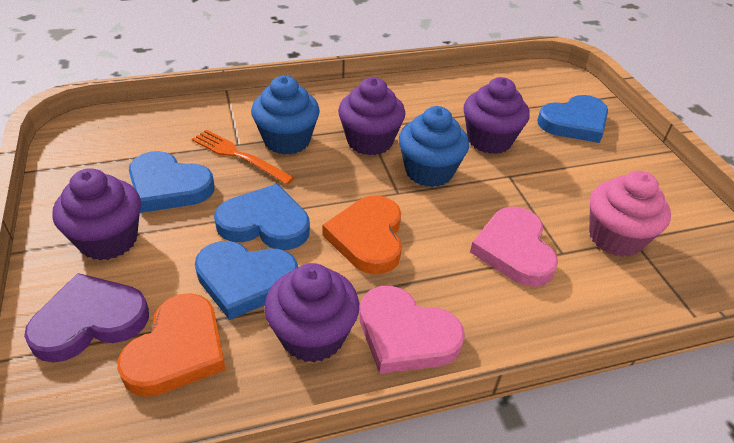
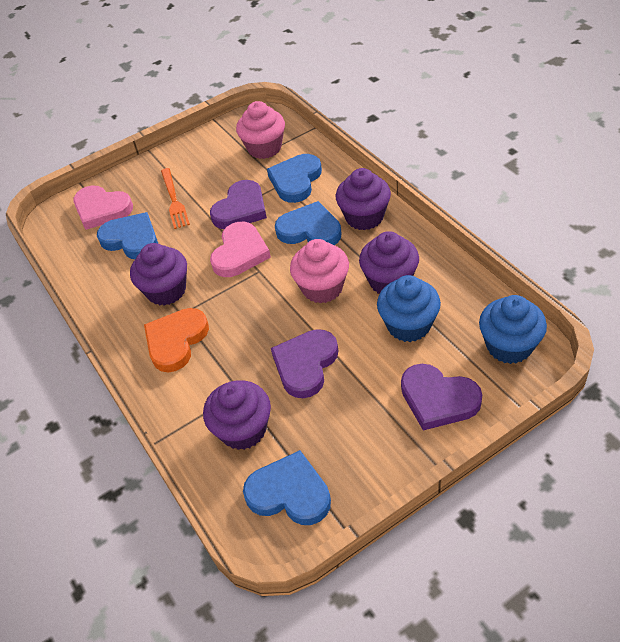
orange heart: [117,293,226,397] [323,195,402,274] = 2 -> [144,308,209,372] = 1
pink cupcake: [589,171,671,257] = 1 -> [236,101,285,159] [290,239,349,303] = 2
purple heart: [24,273,149,363] = 1 -> [210,180,267,229] [271,329,338,398] [401,364,482,430] = 3

